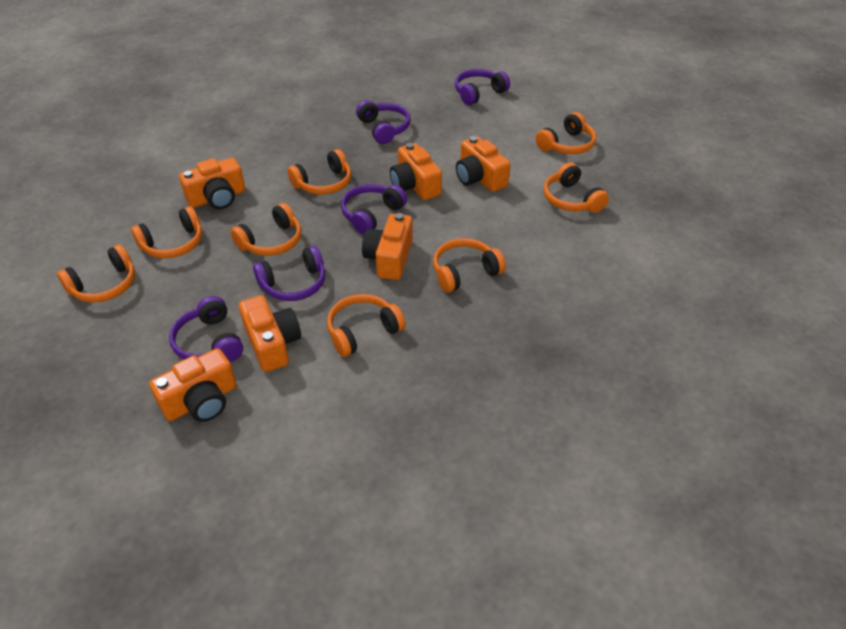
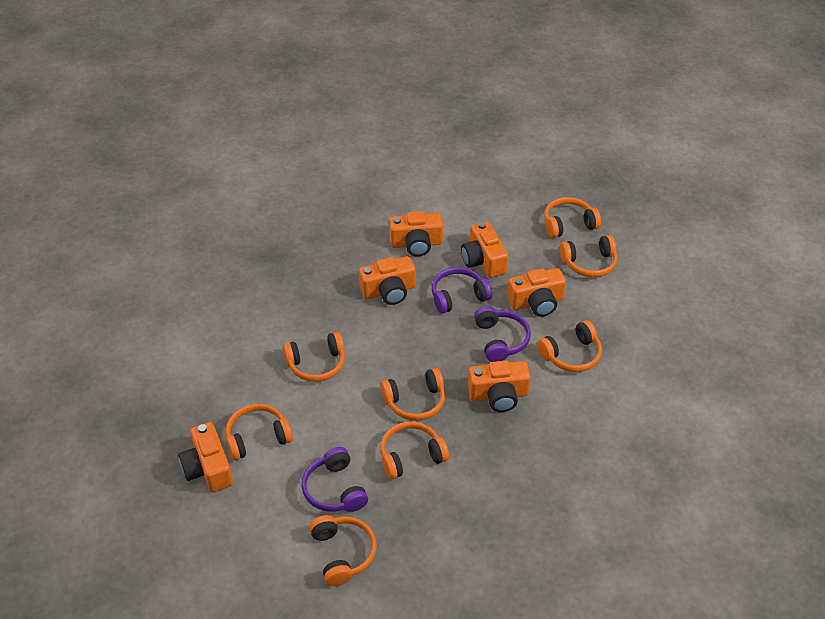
purple headphones: [169,296,243,362] [253,246,325,301] [341,184,407,235] [356,100,411,144] [455,69,510,105] = 5 -> [301,447,368,512] [432,267,492,314] [474,306,531,362] = 3

